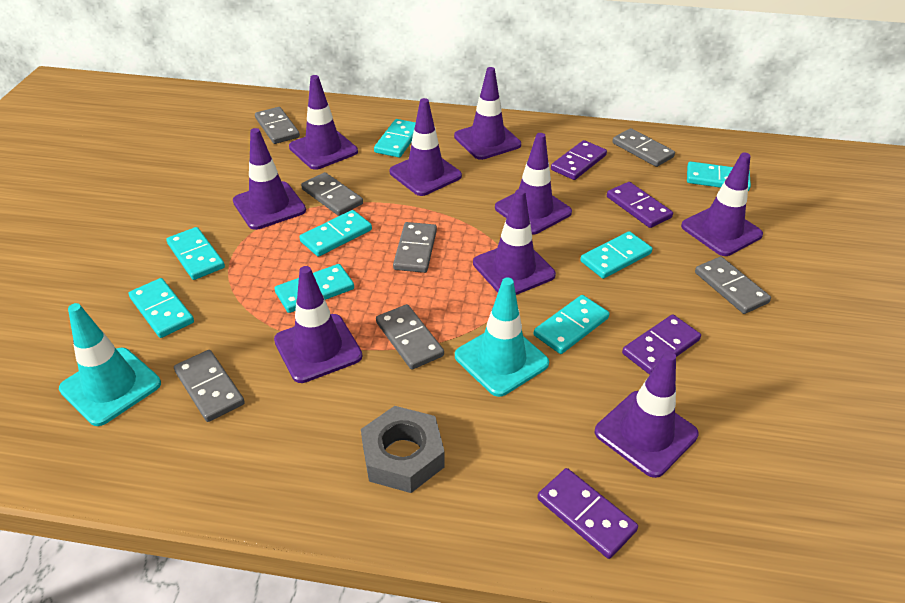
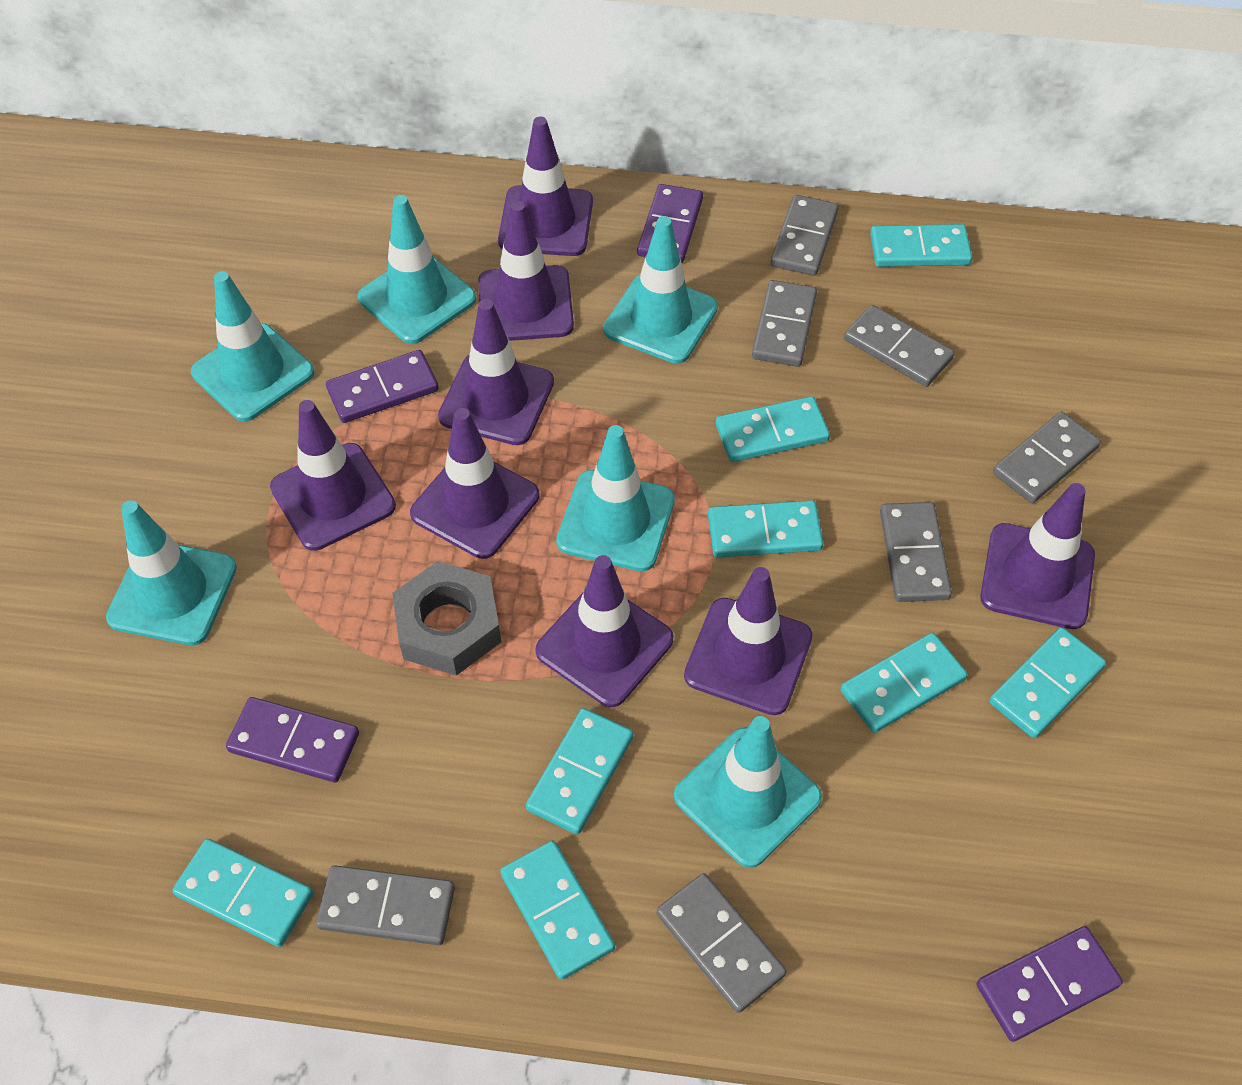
purple traffic cone: [233,128,306,230] [274,266,362,383] [289,75,358,170] [389,98,462,196] [454,67,521,160] [473,189,556,295] [495,133,572,235] [595,351,699,478] [681,152,763,256] = 9 -> [270,400,396,551] [410,408,539,559] [438,299,554,445] [478,201,574,341] [498,117,593,256] [535,555,674,707] [684,567,813,715] [980,483,1095,629] = 8
turquoise traffic cone: [59,303,161,426] [455,278,549,397] = 2 -> [106,500,237,645] [191,271,314,422] [358,195,476,344] [556,425,675,571] [603,216,718,364] [674,716,822,868] = 6

